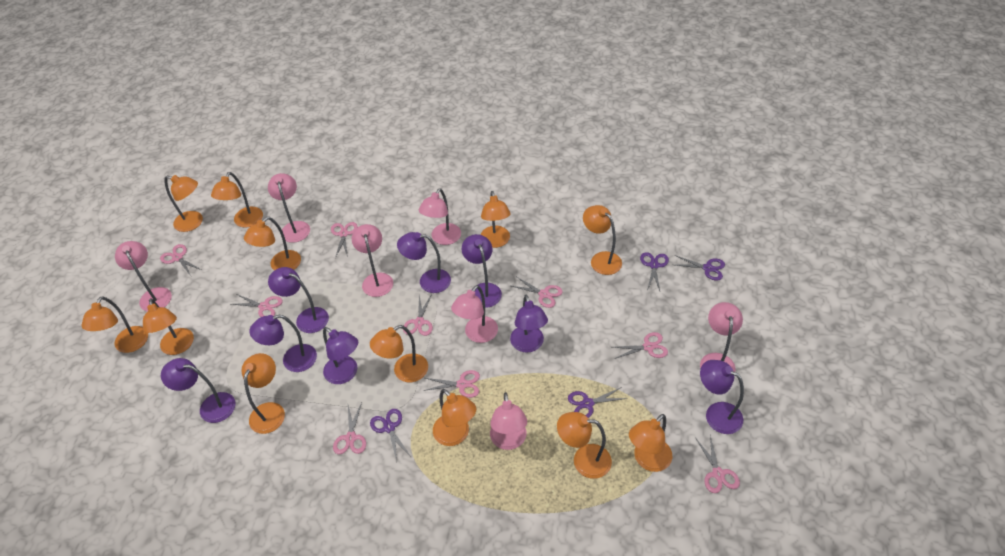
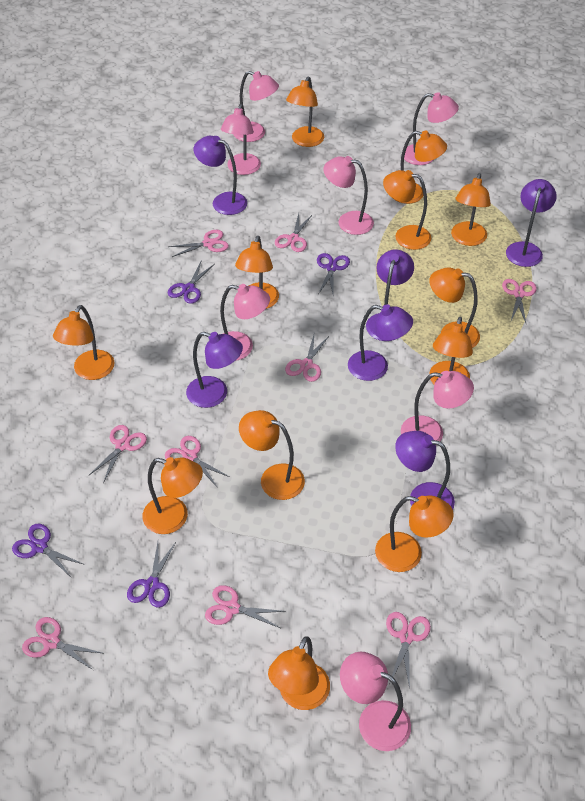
purple lamp: [161,358,235,423] [249,315,317,372] [268,267,329,333] [323,327,358,384] [397,232,451,293] [462,234,502,308] [510,295,548,353] [700,360,744,434] = 8 -> [186,332,243,408] [194,136,247,215] [348,304,413,381] [366,249,414,341] [395,431,455,510] [506,179,557,267] = 6

